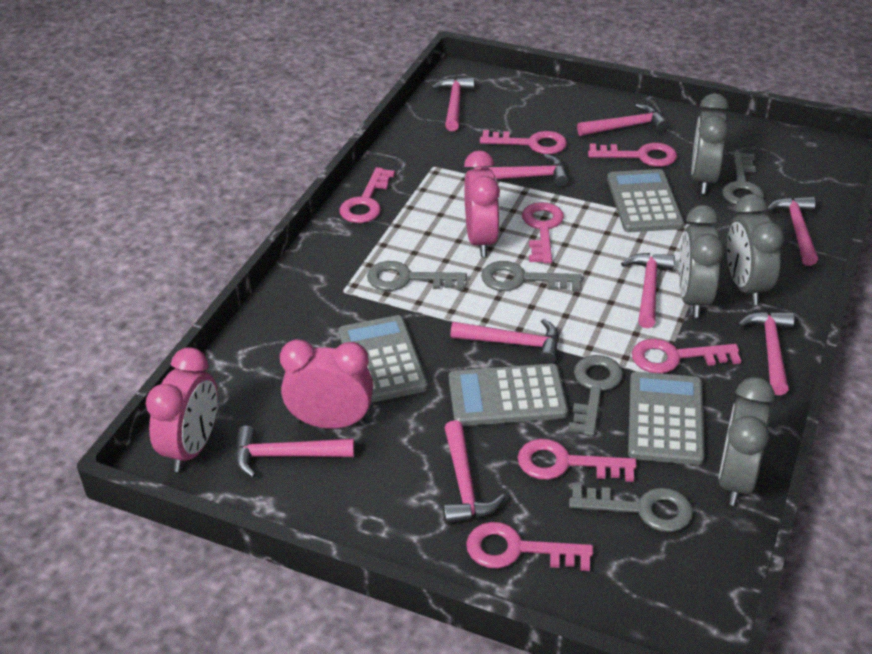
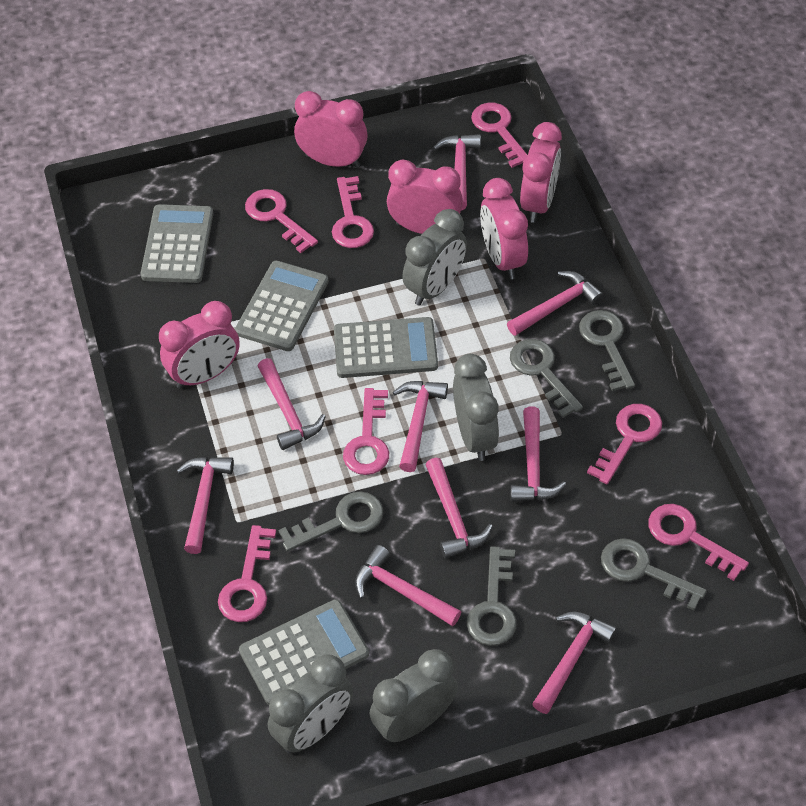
pink clock: [146,347,218,472] [280,339,373,429] [464,150,500,257] = 3 -> [159,301,240,389] [294,91,368,168] [387,160,463,234] [480,178,528,279] [520,122,562,223] = 5

